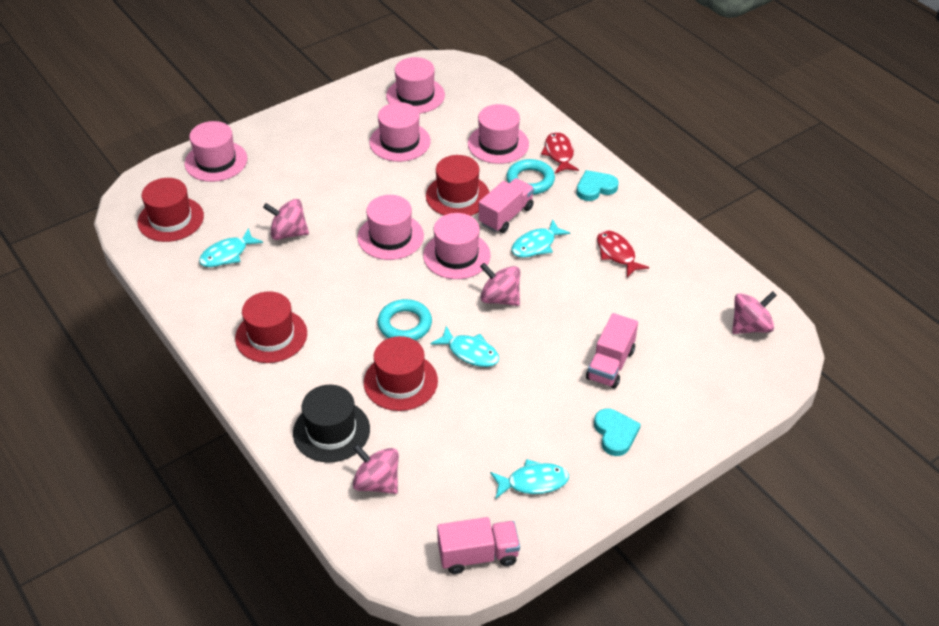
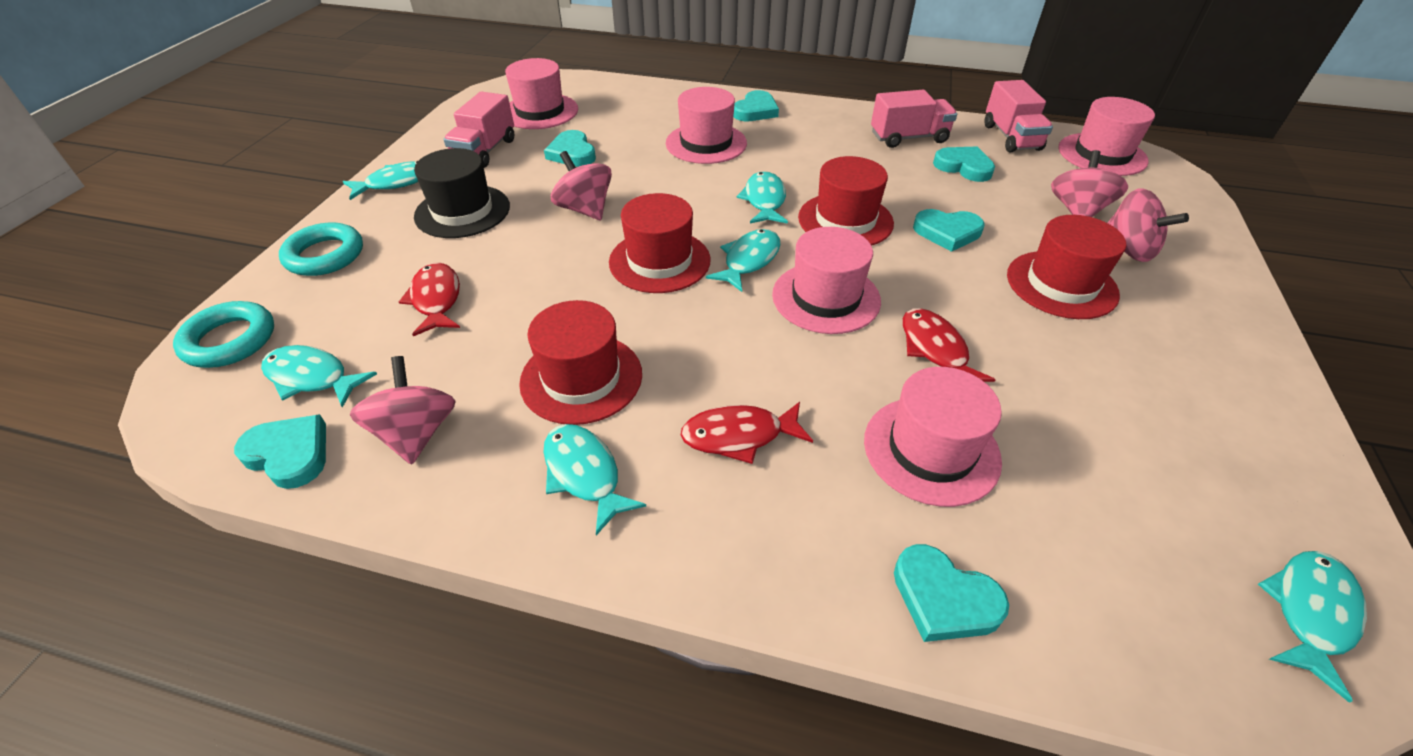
pink hat: [185,121,247,182] [358,195,424,260] [369,102,431,162] [386,57,445,114] [423,213,491,279] [468,104,529,164] = 6 -> [505,58,578,129] [666,87,747,164] [772,227,881,334] [864,367,1002,507] [1058,97,1155,176] = 5
red fish: [541,132,579,173] [597,230,649,277] = 2 -> [399,263,460,336] [681,402,813,464] [903,308,996,382] = 3
turquoise fish: [199,228,263,267] [431,326,499,367] [490,459,569,498] [512,219,570,258] = 4 -> [261,345,377,408] [343,161,418,200] [543,424,646,535] [706,229,780,292] [737,171,788,224] [1258,551,1367,703] = 6
turquoise heart: [576,170,619,201] [594,409,641,456] = 2 -> [234,414,326,489] [544,130,596,167] [733,90,779,121] [894,544,1009,642] [913,209,985,252] [933,146,995,182] = 6

